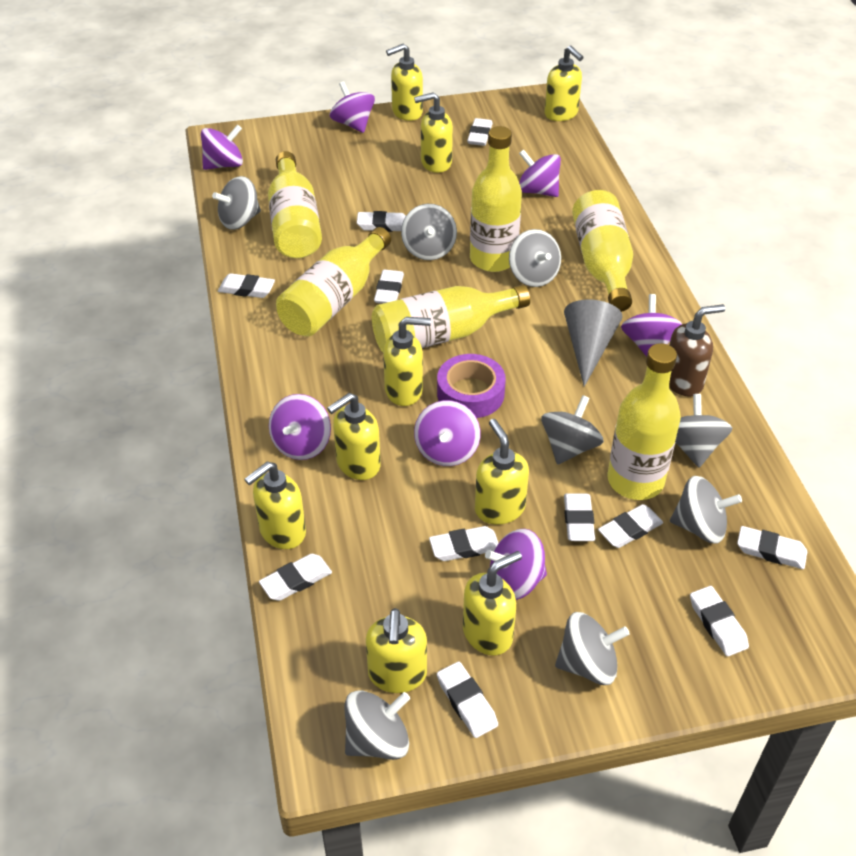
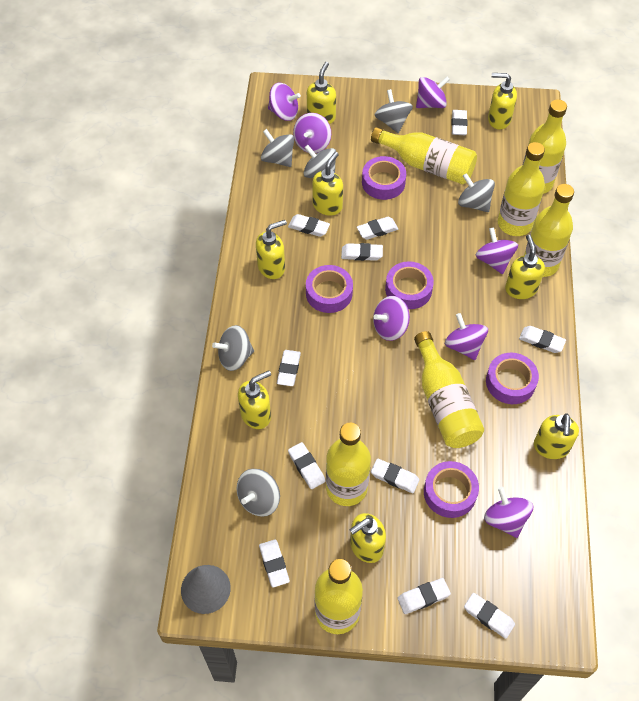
brown soap dispenser: [669,304,725,397] = 1 -> none = 0
grey spinning top: [212,176,261,230] [344,690,410,760] [401,204,457,260] [509,229,561,287] [541,395,604,465] [555,612,630,685] [670,476,742,544] [675,394,732,467] = 8 -> [212,325,254,371] [237,469,280,517] [261,129,294,167] [304,145,336,178] [374,89,413,133] [458,173,495,212] = 6
purple tape: [437,354,506,418] = 1 -> [306,265,353,313] [362,156,406,200] [385,261,434,309] [424,461,479,518] [486,353,539,404] = 5
yellow bottle: [268,151,322,258] [276,227,391,336] [372,284,530,352] [470,126,522,272] [572,190,633,312] [608,343,681,500] = 6 -> [314,559,363,634] [326,423,371,506] [371,127,477,185] [414,331,484,448] [498,142,545,236] [523,99,567,194] [524,184,574,277] = 7
yellow soap dispenser: [244,462,306,549] [327,393,381,480] [366,608,427,693] [383,317,431,406] [386,44,423,121] [414,92,453,173] [463,551,522,656] [475,419,529,525] [544,46,583,121] = 9 -> [238,370,271,429] [256,220,287,279] [307,62,336,124] [312,152,343,216] [349,513,386,563] [488,73,517,130] [505,235,545,299] [534,413,579,459] = 8

